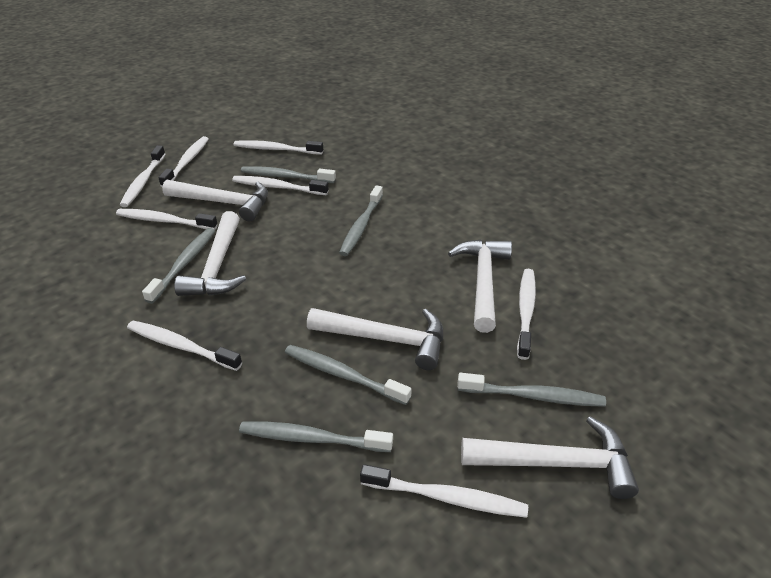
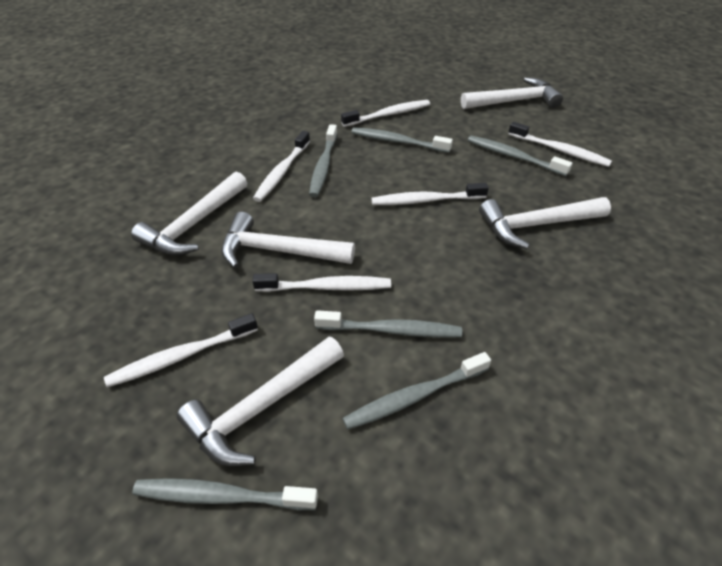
white toothbrush: [116,209,218,230] [120,146,166,207] [127,320,242,371] [158,136,209,187] [232,176,328,195] [234,140,323,155] [360,464,528,518] [517,269,536,360] = 8 -> [104,313,258,387] [252,273,391,292] [253,131,310,202] [341,100,430,127] [371,183,489,205] [508,122,612,167] = 6

